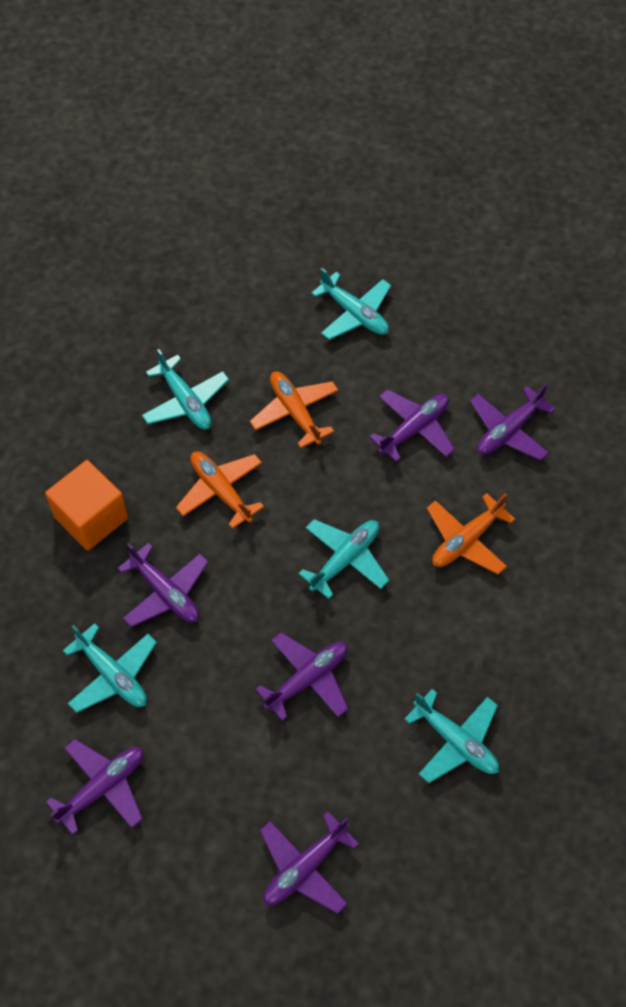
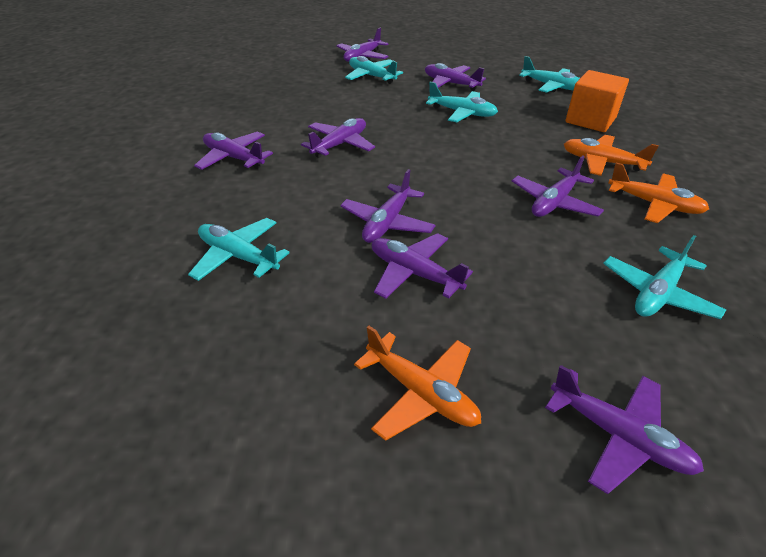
purple plane: [46,739,144,835] [118,543,208,627] [255,632,348,721] [260,812,359,914] [369,389,455,462] [470,384,555,461] = 6 -> [194,132,273,170] [301,118,375,158] [337,28,389,62] [340,169,436,243] [372,233,473,299] [425,63,486,91] [512,155,604,217] [545,365,704,494] = 8

